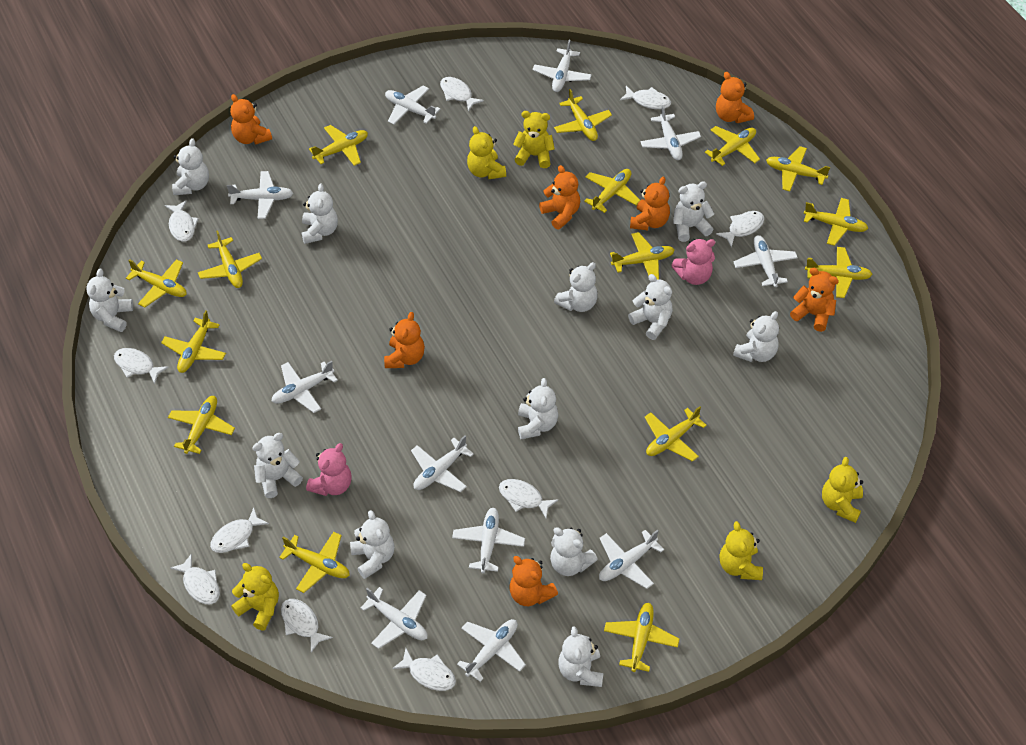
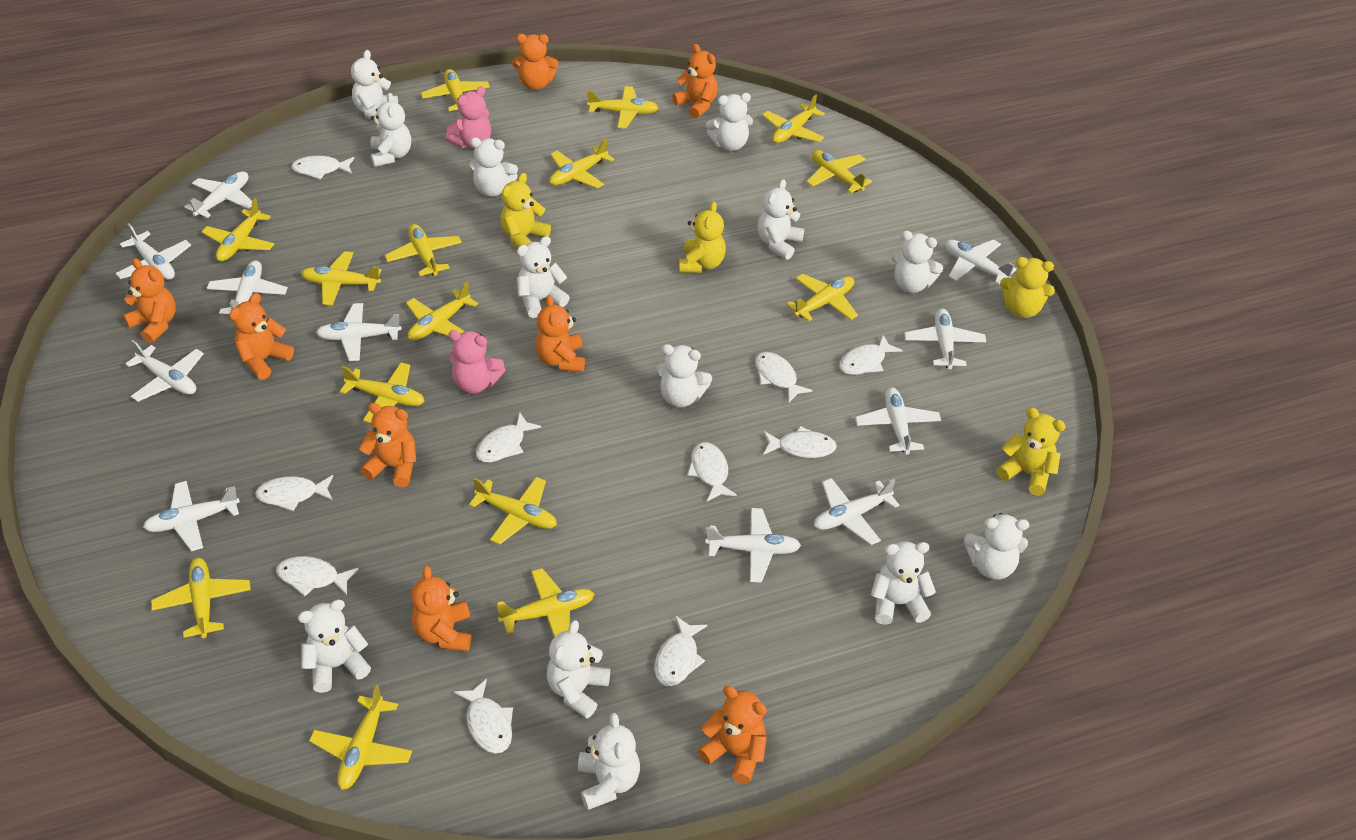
orange teddy bear: [230,94,272,144] [384,312,425,368] [509,556,558,606] [539,165,580,230] [630,177,670,230] [716,72,754,123] [790,268,839,332] = 7 -> [123,258,176,343] [229,293,294,380] [359,403,416,487] [411,566,471,651] [512,34,558,90] [535,295,585,372] [672,44,718,119] [697,686,767,784] = 8
white teddy bear: [86,269,133,332] [172,138,209,195] [252,433,303,498] [302,183,338,244] [350,510,395,579] [518,378,558,439] [550,527,598,576] [554,262,598,312] [558,626,603,687] [628,274,673,340] [673,181,714,242] [733,311,779,362] = 12 -> [298,599,371,693] [351,50,398,121] [370,93,411,167] [469,137,518,197] [517,236,570,318] [547,620,610,718] [578,713,640,810] [656,344,712,408] [706,93,753,151] [758,179,804,260] [871,541,936,625] [891,230,943,293] [964,513,1029,580] = 13
yellow teddy bear: [231,563,279,630] [467,126,506,179] [513,111,555,168] [719,521,763,580] [822,457,863,523] = 5 -> [500,173,551,248] [679,201,726,273] [997,407,1066,496] [1000,257,1055,318] = 4

